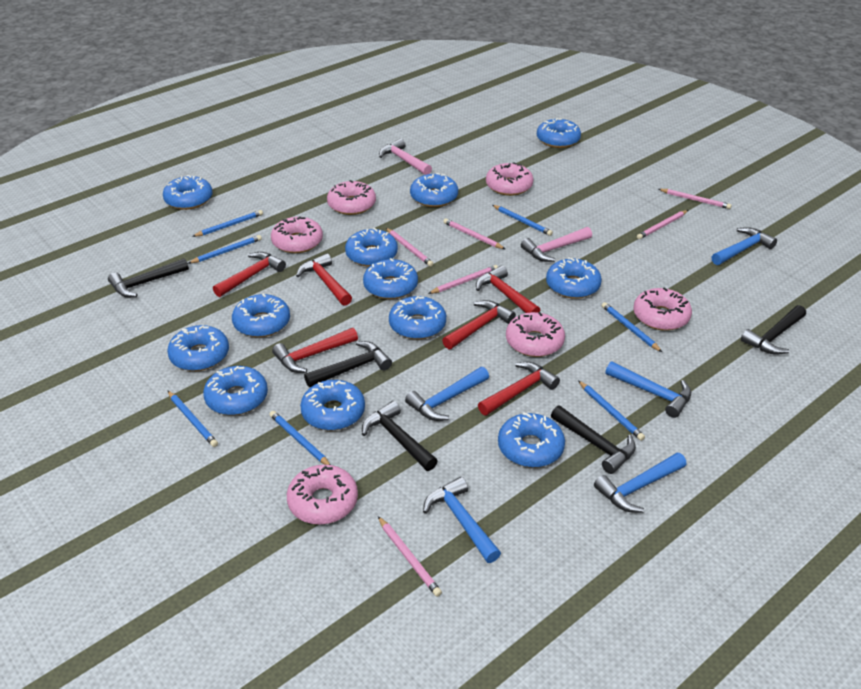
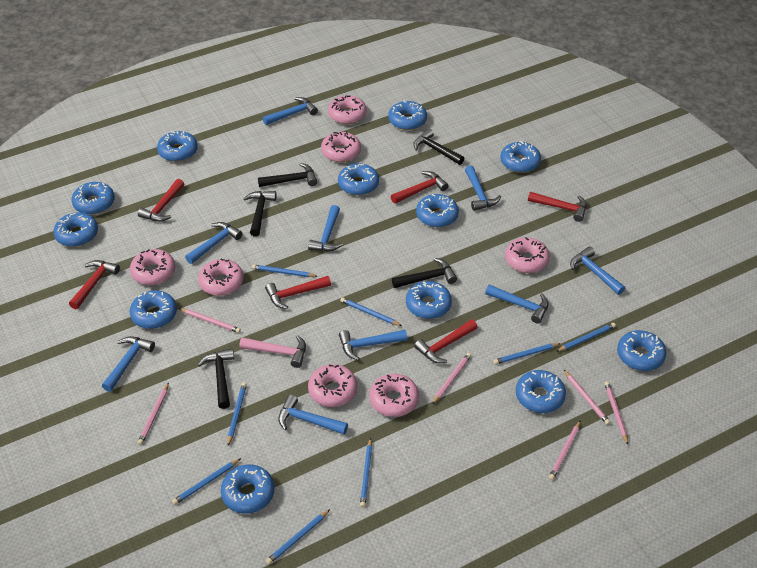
blue hammer: [405,367,489,421] [423,477,501,563] [594,453,686,513] [605,362,691,418] [712,227,777,265] = 5 -> [102,336,155,392] [185,222,243,264] [263,97,318,125] [278,395,348,434] [308,205,343,251] [339,330,407,360] [465,165,501,211] [485,284,549,323] [570,246,625,295] = 9
blue pencil: [168,391,218,447] [189,235,262,263] [192,210,263,237] [269,411,331,465] [493,205,553,236] [579,381,645,441] [602,302,662,352] = 7 -> [172,458,241,505] [227,383,247,446] [252,264,317,277] [266,509,330,564] [340,297,402,326] [360,438,372,507] [493,343,561,364] [556,323,616,352] = 8
pink donut: [271,217,323,253] [287,465,358,525] [327,180,376,215] [486,162,533,196] [506,312,565,357] [633,287,692,331] = 6 -> [130,249,175,285] [198,259,244,296] [308,364,357,407] [321,132,361,162] [328,95,367,124] [369,374,419,417] [505,237,550,273] = 7
pink hammer: [379,138,432,175] [521,227,592,262] = 2 -> [239,335,306,368] = 1

